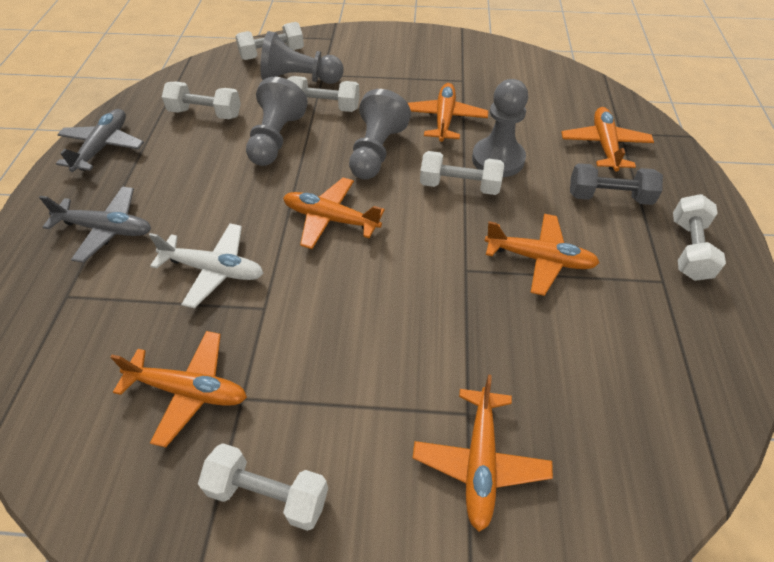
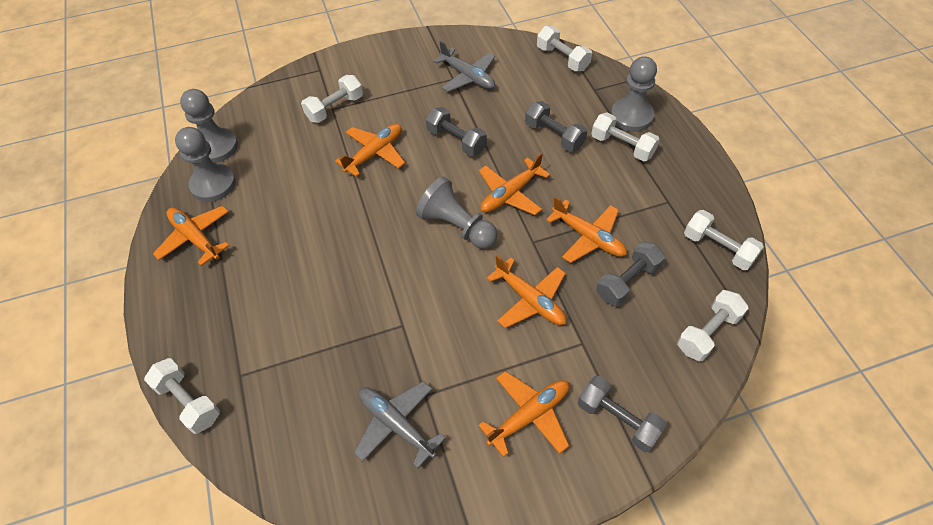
grey dumbbell: [570,163,663,205] = 1 -> [426,107,487,156] [525,101,587,152] [578,376,667,452] [596,241,665,306] = 4
white plane: [149,223,263,308] = 1 -> none = 0

